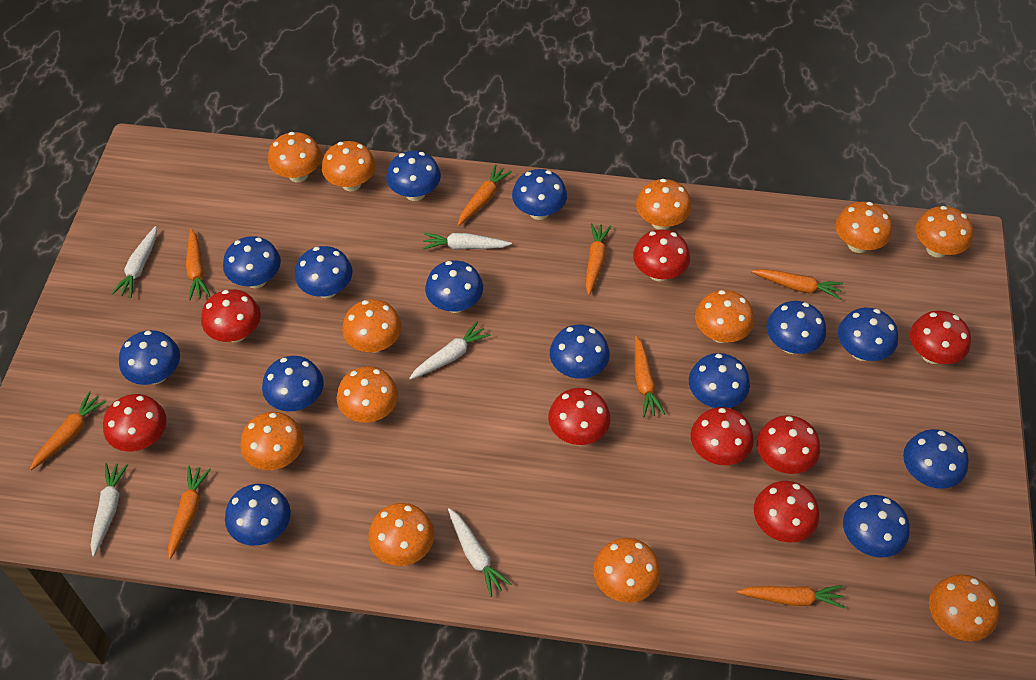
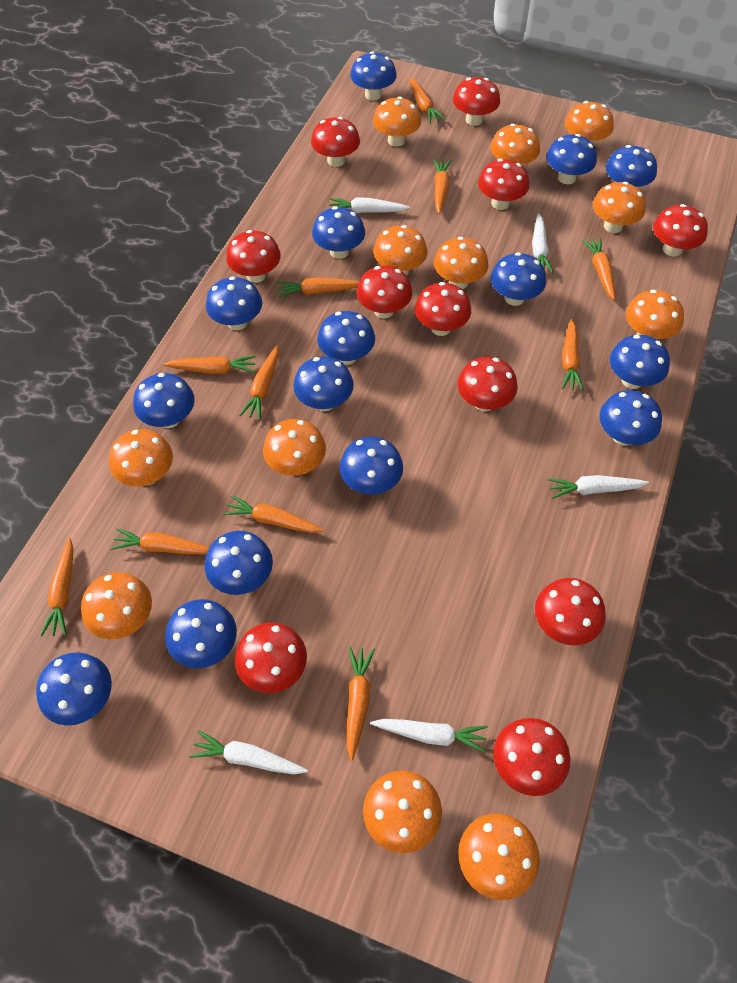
blue mushroom: [119,330,180,385] [223,236,281,288] [225,484,291,546] [262,356,324,411] [295,246,352,298] [386,151,441,201] [425,260,483,313] [512,169,567,220] [550,325,610,379] [689,353,750,408] [766,301,826,354] [838,308,898,361] [843,495,910,557] [903,429,969,489] = 14 -> [36,653,112,726] [133,373,195,428] [165,599,237,668] [205,531,273,595] [206,276,262,330] [293,356,354,411] [312,206,365,259] [317,311,375,365] [340,437,403,495] [350,51,397,101] [491,252,546,306] [547,134,597,184] [599,390,662,446] [606,145,657,187] [610,335,670,389] = 15
orange carrot: [30,391,106,470] [168,466,211,559] [186,228,210,300] [458,164,512,226] [586,223,611,295] [635,336,665,417] [736,585,845,609] [751,269,843,300] = 8 -> [40,538,74,637] [110,528,210,554] [163,355,256,374] [223,495,324,533] [239,346,279,420] [277,277,359,297] [347,647,375,761] [409,78,446,124] [433,159,451,214] [562,319,584,391] [582,237,616,301] = 11
red mushroom: [103,394,167,451] [201,289,261,342] [548,388,611,445] [633,230,690,281] [690,407,754,465] [754,481,819,543] [757,415,820,474] [910,311,971,364] = 8 -> [226,230,281,283] [235,622,307,693] [311,117,360,167] [357,266,413,318] [415,282,471,336] [453,77,500,126] [457,357,518,412] [478,159,529,210] [493,718,570,796] [535,578,606,645] [653,204,708,257] = 11

